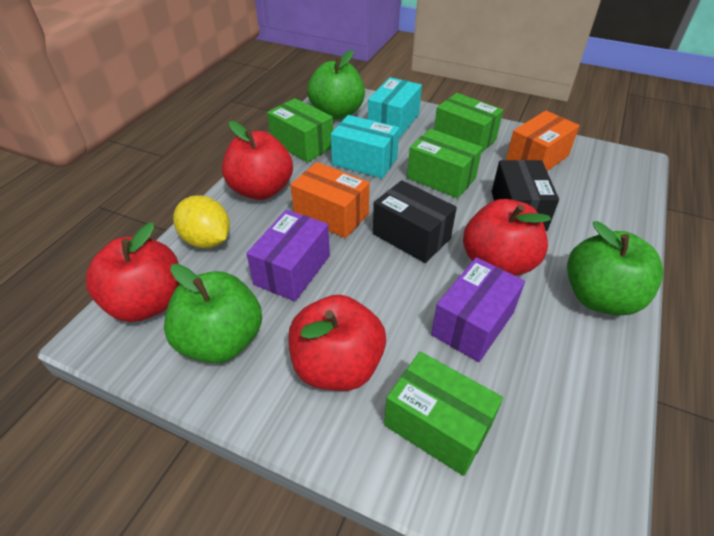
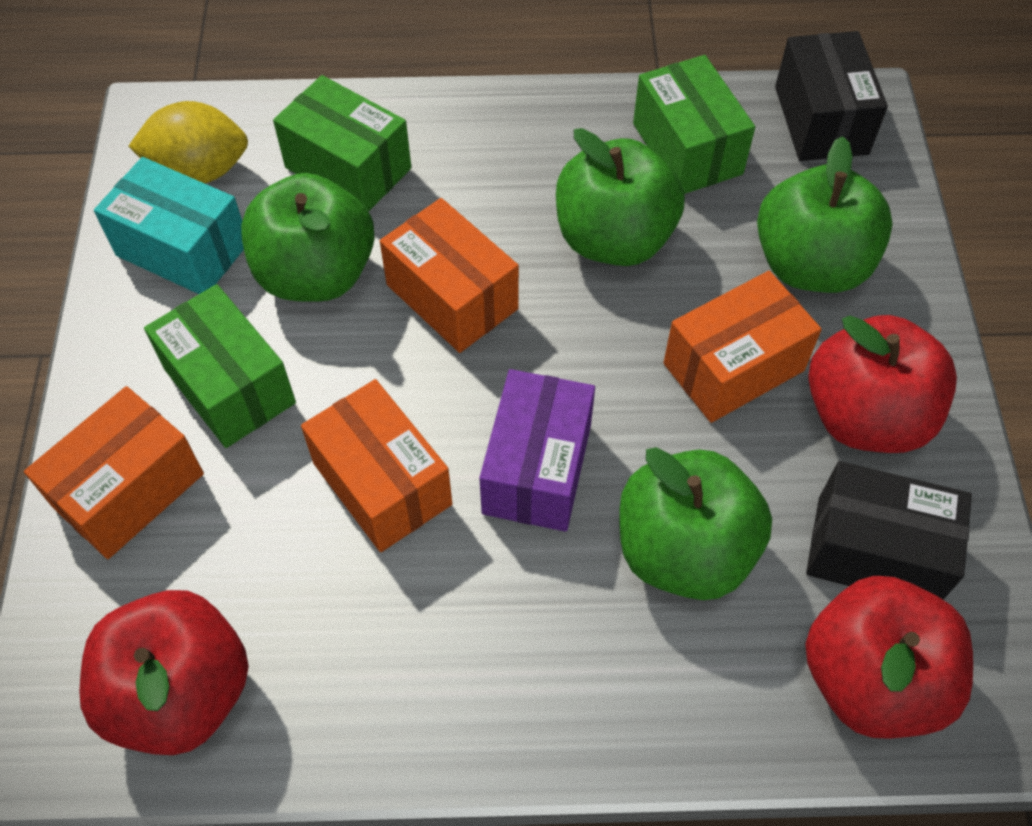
green apple: [164,264,262,363] [307,50,365,119] [567,221,663,316] = 3 -> [241,173,375,302] [556,128,685,266] [619,447,772,600] [757,136,893,293] = 4
green box: [267,98,333,163] [384,351,503,476] [407,129,482,198] [434,93,503,153] = 4 -> [144,284,296,448] [273,75,411,212] [633,55,755,194] = 3
orange box: [291,162,370,238] [506,111,580,171] = 2 -> [24,386,204,559] [301,379,452,552] [380,198,519,353] [663,271,822,423] = 4
purple box: [246,210,330,301] [431,257,525,362] = 2 -> [479,369,595,532] = 1
red apple: [86,222,180,322] [222,121,293,200] [288,295,386,391] [463,199,551,276] = 4 -> [79,590,249,755] [805,576,973,739] [808,315,957,453] = 3
turquoise box: [331,115,399,179] [368,77,422,138] = 2 -> [94,157,244,294] = 1

